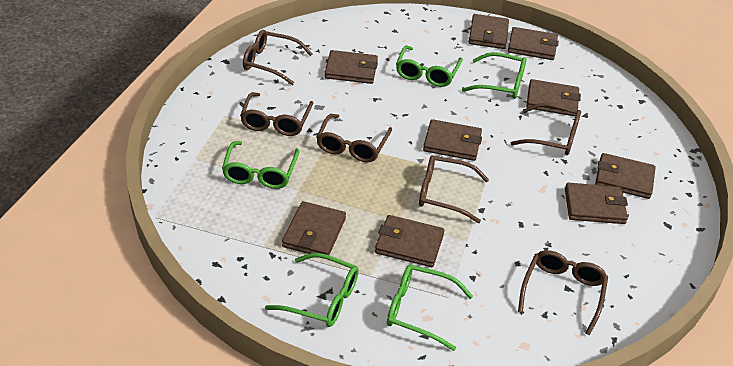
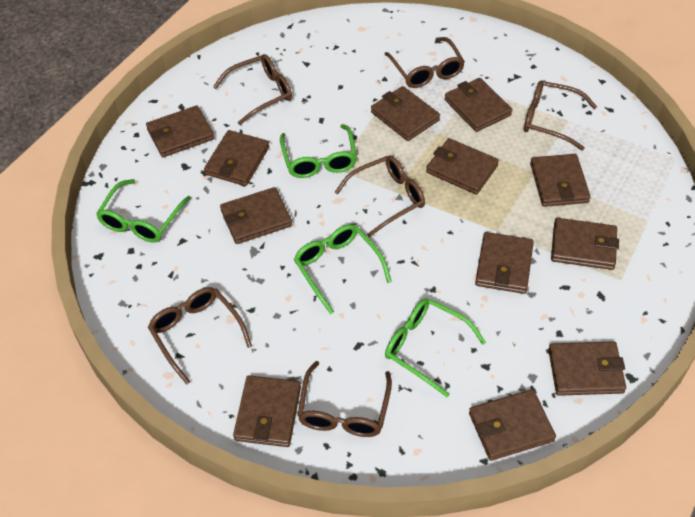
brown wallet: [282,201,346,255] [324,50,378,84] [375,215,444,267] [423,119,482,161] [469,14,509,49] [508,27,559,60] [526,79,581,116] [565,183,628,224] [595,153,656,199] = 9 -> [146,106,214,157] [204,130,269,186] [220,187,292,244] [233,375,301,447] [371,86,440,141] [426,138,499,195] [445,78,512,132] [469,389,556,461] [475,232,534,294] [530,154,591,207] [548,341,626,396] [551,218,619,270] = 12
green glasses: [222,141,299,189] [265,253,359,327] [387,265,473,351] [396,46,463,87] [462,52,526,99] = 5 -> [96,179,191,242] [280,124,357,178] [294,224,392,314] [385,298,486,397] = 4

